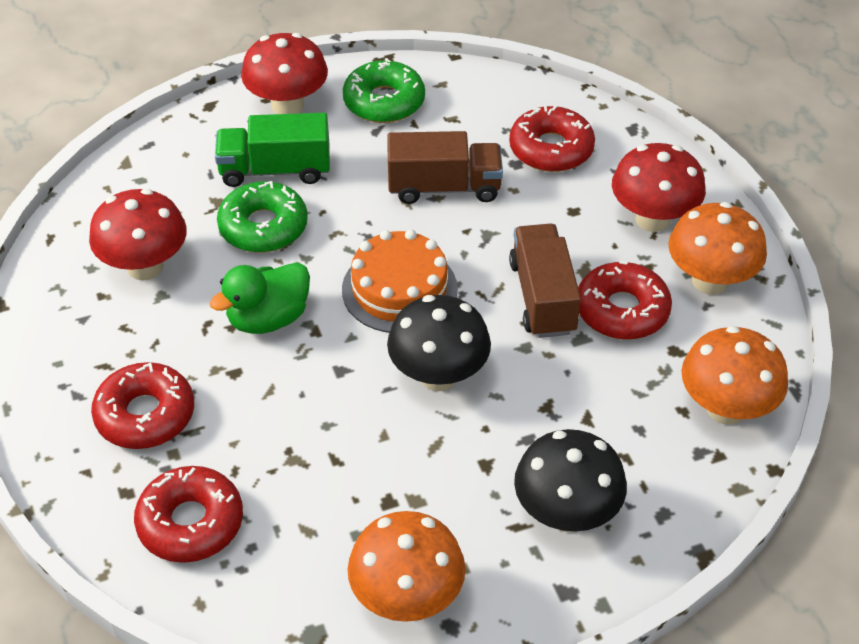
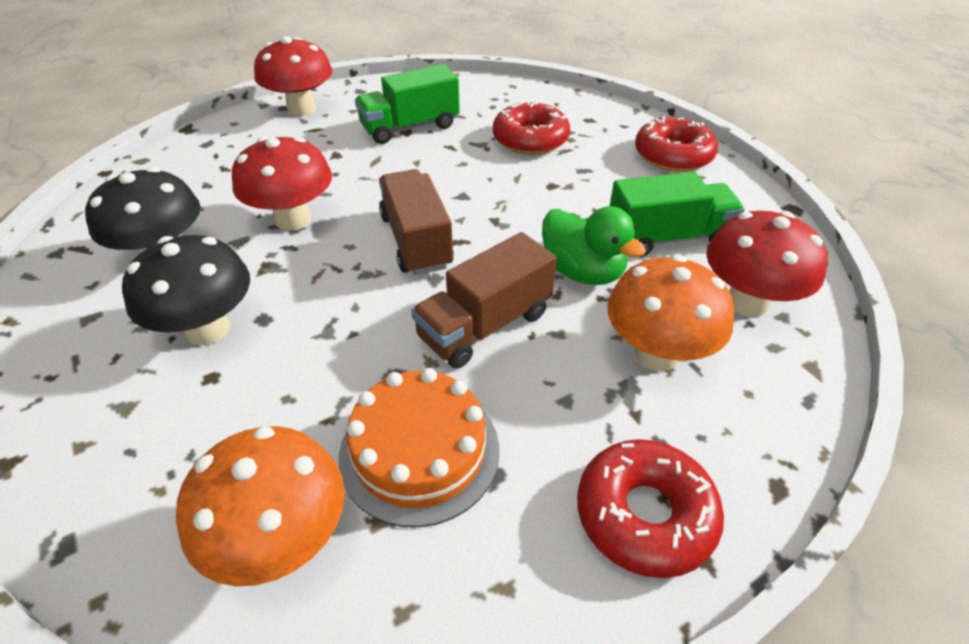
green donut: [217,181,308,253] [343,58,425,123] = 2 -> none = 0
green truck: [215,113,330,187] = 1 -> [355,64,460,144] [610,172,745,257] = 2
orange mushroom: [348,511,466,622] [668,202,767,295] [681,326,788,425] = 3 -> [176,426,345,586] [607,255,734,371] = 2
red donut: [91,362,194,449] [134,466,243,563] [509,105,595,172] [578,261,672,340] = 4 -> [493,101,570,155] [577,439,724,578] [635,116,718,172] = 3

